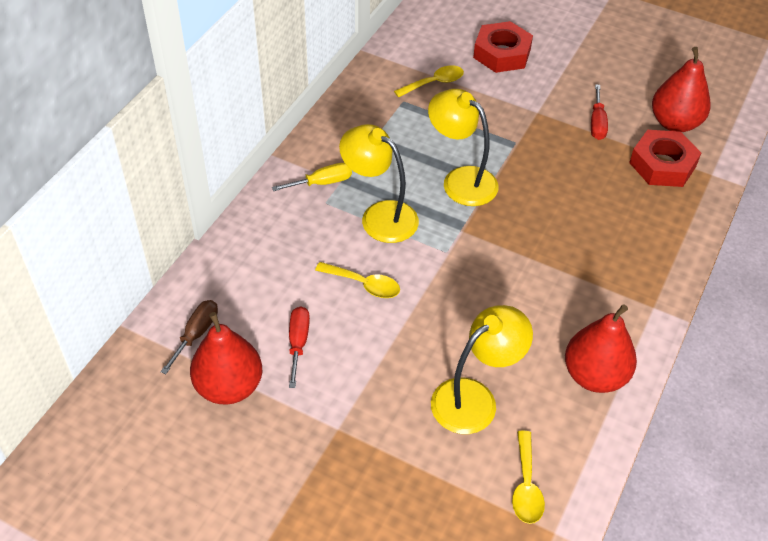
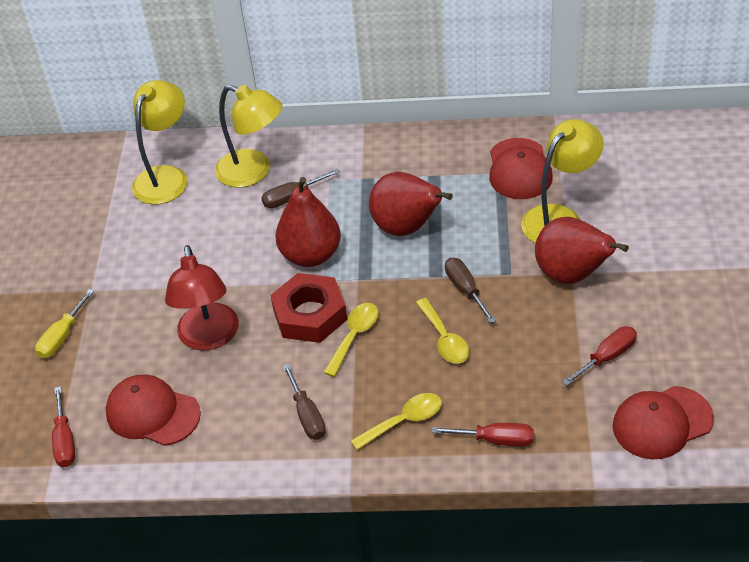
brown screwdriver: [160,300,218,374] = 1 -> [261,169,340,208] [283,364,326,440] [445,258,496,323] = 3
red cap: none = 0 -> [105,375,201,446] [489,138,553,199] [613,386,714,459] = 3
red lamp: none = 0 -> [165,245,239,351] = 1
red nut: [473,21,533,73] [629,130,701,187] = 2 -> [270,273,347,343] = 1
red screwdriver: [289,306,310,388] [591,84,608,140] = 2 -> [52,386,75,467] [432,423,534,447] [562,326,637,386] = 3

